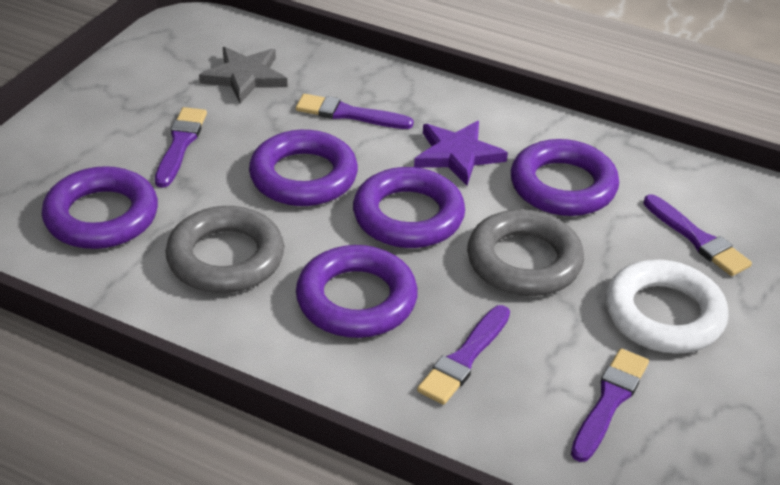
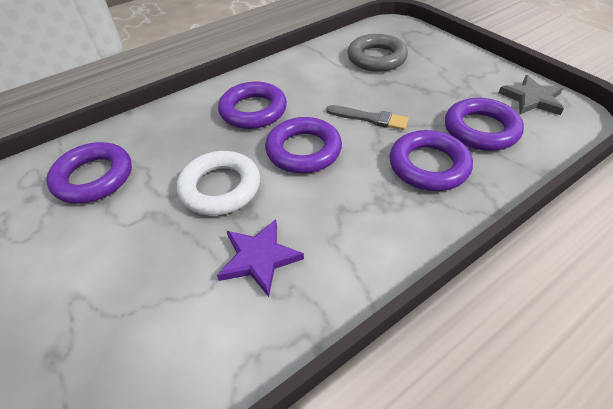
grey brush: none = 0 -> [326,105,409,130] = 1
grey ring: [165,206,284,293] [467,209,584,296] = 2 -> [347,34,408,72] = 1
purple brush: [155,107,207,188] [296,94,414,129] [417,305,510,405] [571,348,649,462] [643,194,752,276] = 5 -> none = 0

